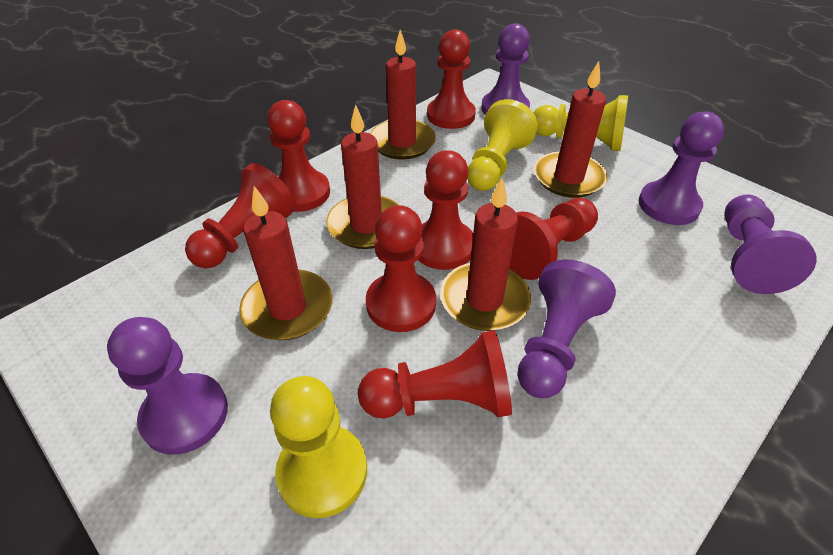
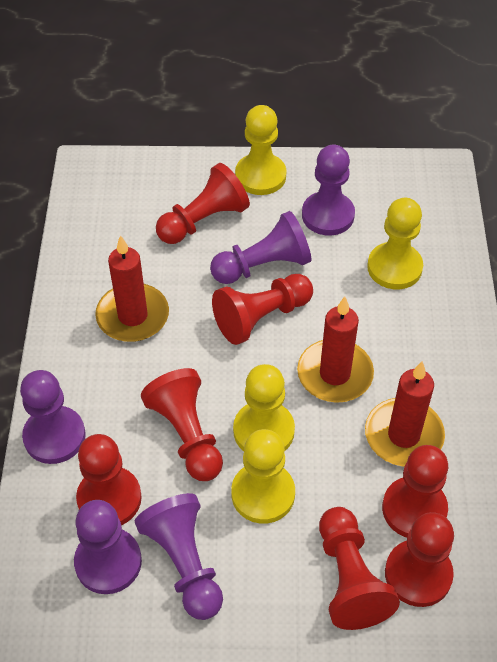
red candle: [239,186,333,340] [326,104,399,249] [370,30,436,160] [440,177,531,331] [534,61,607,198] = 5 -> [95,235,169,342] [297,296,374,403] [365,361,445,467] = 3
yellow pawn: [270,376,367,518] [467,99,538,191] [533,95,628,151] = 3 -> [231,429,295,524] [233,364,295,451] [235,105,287,195] [367,198,423,289] = 4

